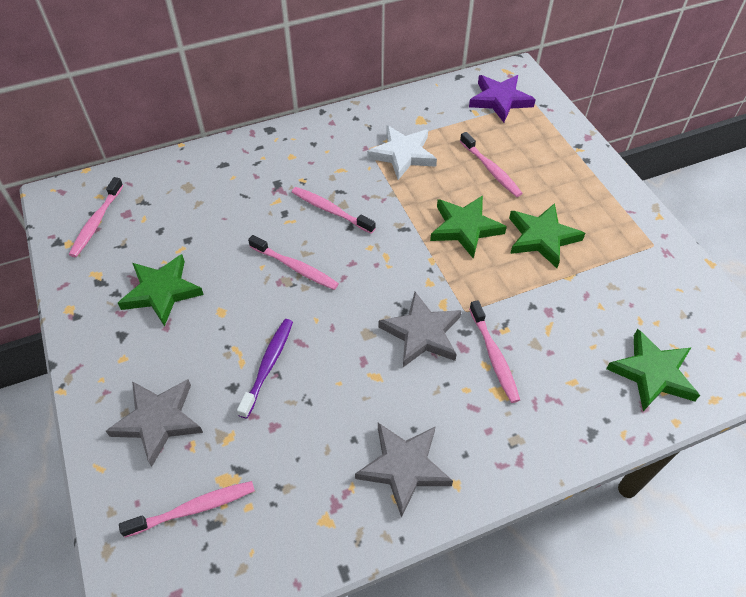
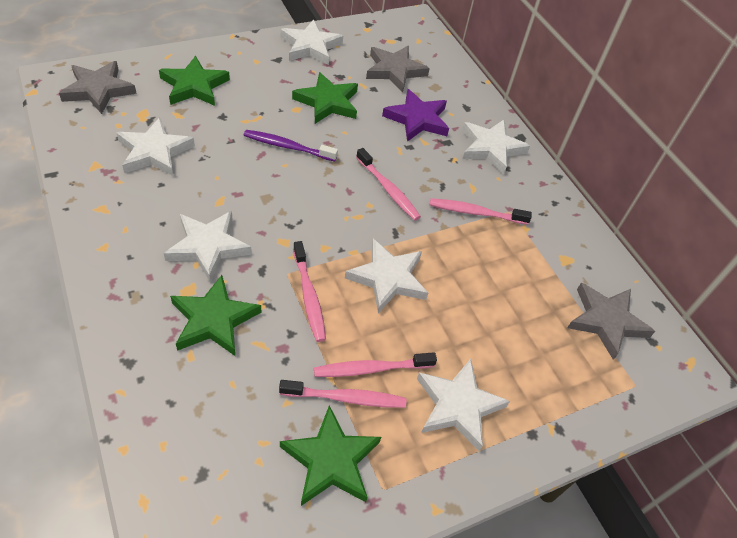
pink toothbrush: [69,177,123,257] [119,481,255,538] [248,235,339,290] [292,187,375,234] [460,132,523,197] [469,300,520,403] = 6 -> [279,380,406,408] [293,241,326,342] [314,352,437,377] [356,148,421,221] [430,198,532,225] = 5
white star: [367,125,437,180] = 1 -> [117,117,195,176] [164,211,252,282] [280,19,343,65] [345,239,428,313] [417,359,510,451] [463,120,530,174] = 6

